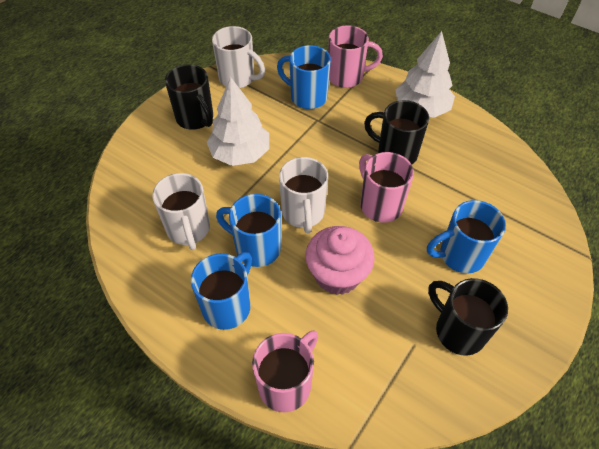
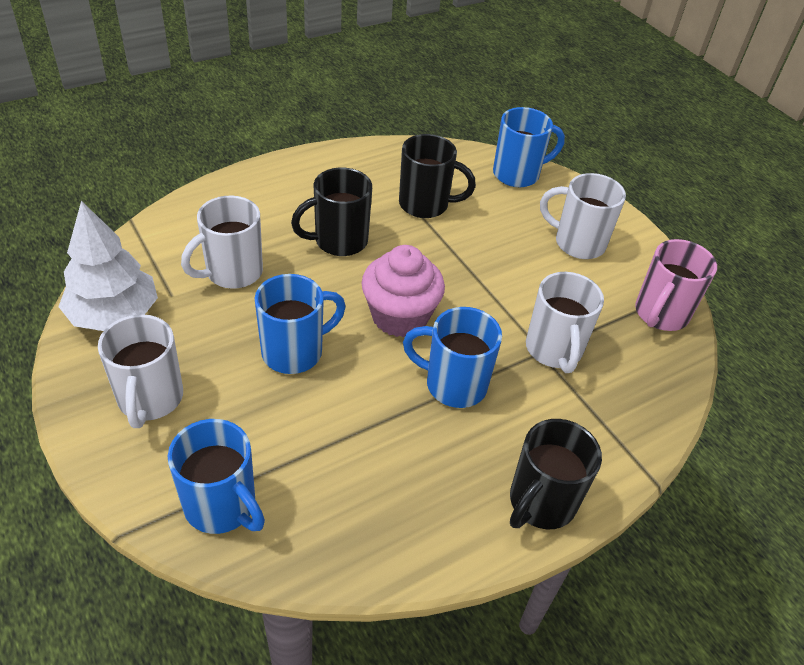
pink mug: [252,331,318,413] [328,25,383,88] [359,152,414,223] = 3 -> [635,239,717,331] = 1
white mug: [152,173,210,250] [212,26,265,88] [279,157,328,234] = 3 -> [98,314,183,428] [181,196,263,289] [526,272,604,373] [540,173,626,259] = 4
white tree: [207,77,269,166] [395,31,455,118] = 2 -> [58,201,158,331] = 1

